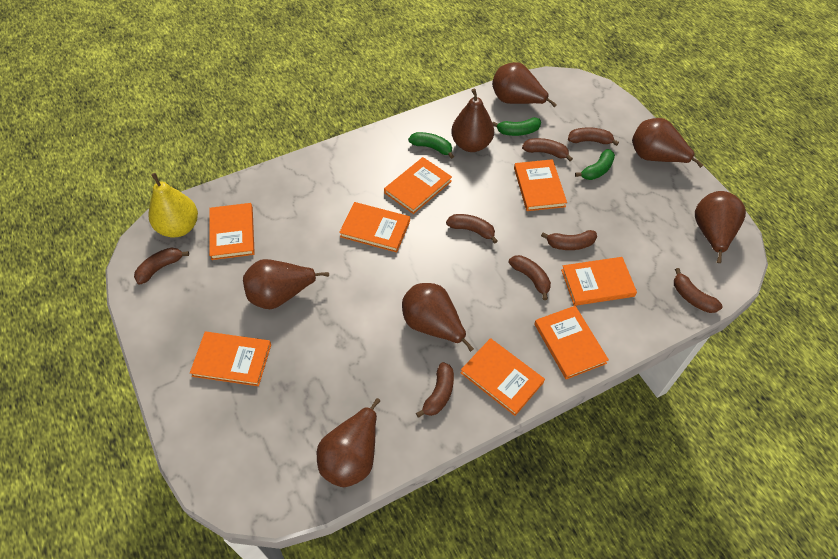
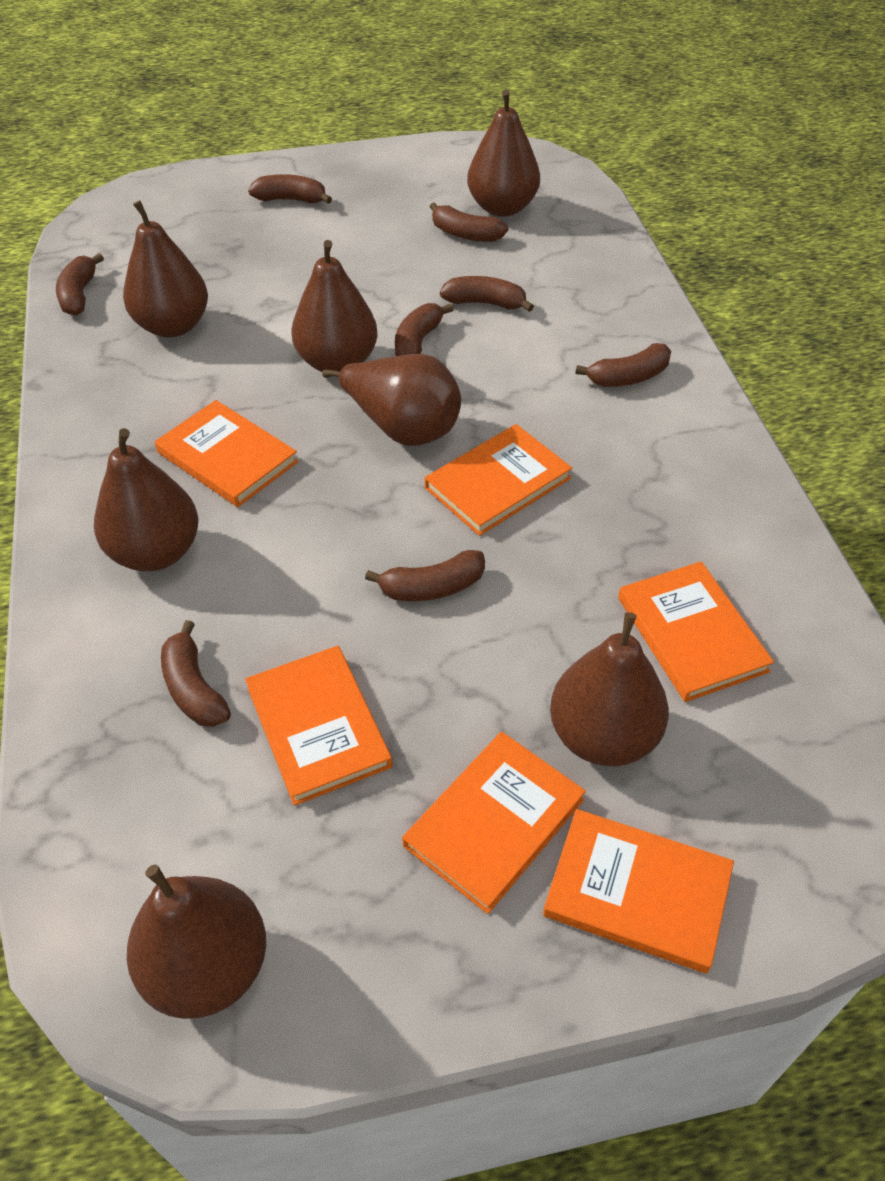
green banana: [408,132,454,159] [493,117,541,136] [575,149,615,180] = 3 -> none = 0
orange book: [190,332,271,386] [209,203,255,260] [339,202,410,253] [384,157,452,214] [461,338,545,416] [514,159,567,211] [534,306,609,379] [561,257,637,306] = 8 -> [155,400,298,507] [245,646,392,806] [402,732,586,914] [425,424,572,536] [543,809,734,974] [618,561,774,702] = 6
yellow pear: [149,173,198,238] = 1 -> none = 0

